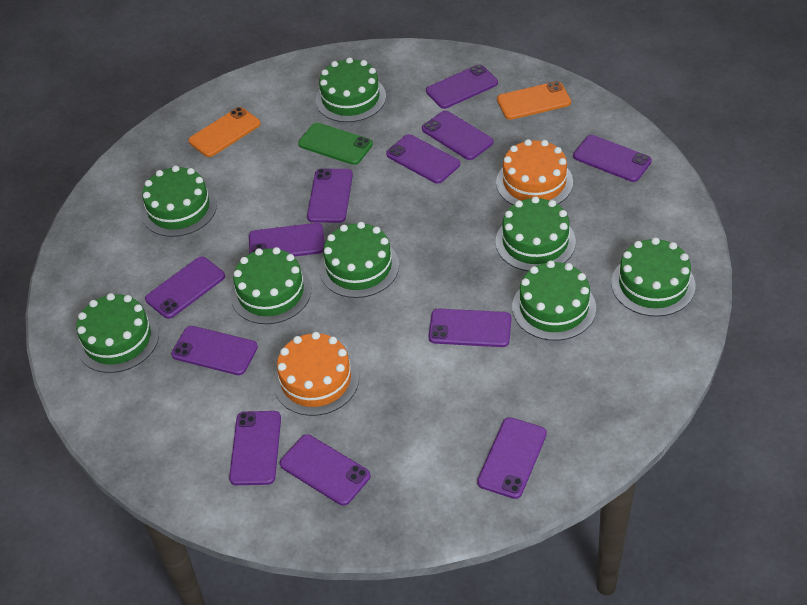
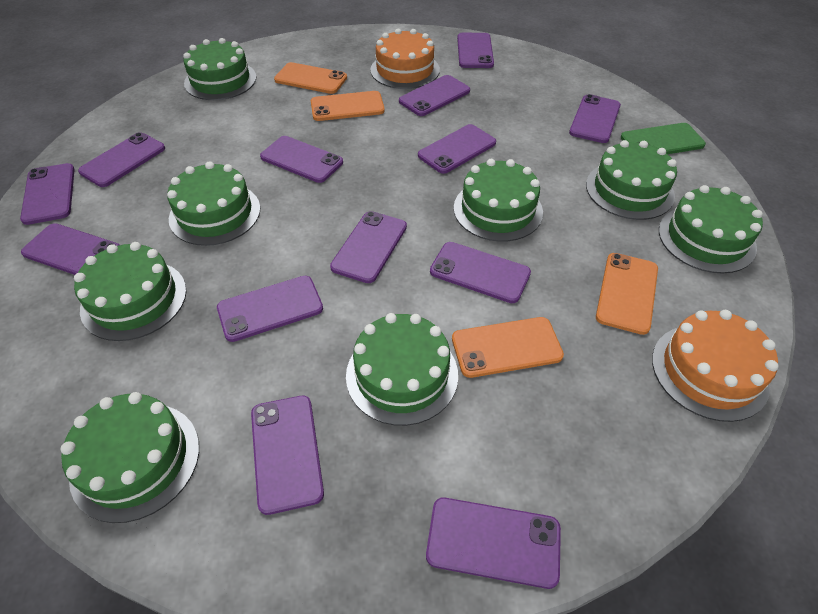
orange phone: [189,107,261,157] [497,81,571,120] = 2 -> [274,62,347,94] [311,91,385,121] [452,317,564,378] [596,253,658,335] = 4
purple phone: [145,256,225,319] [171,326,258,375] [229,411,281,485] [249,223,324,257] [280,434,371,506] [307,168,353,223] [386,134,460,184] [422,111,493,160] [426,64,498,109] [429,309,511,347] [477,417,547,499] [573,135,652,182] = 12 -> [20,163,75,225] [21,223,120,275] [78,132,165,187] [217,276,323,342] [251,396,324,515] [260,136,343,183] [330,211,407,283] [399,75,470,116] [418,124,496,174] [426,498,561,589] [430,242,531,303] [457,33,494,68] [569,94,621,143] = 13

